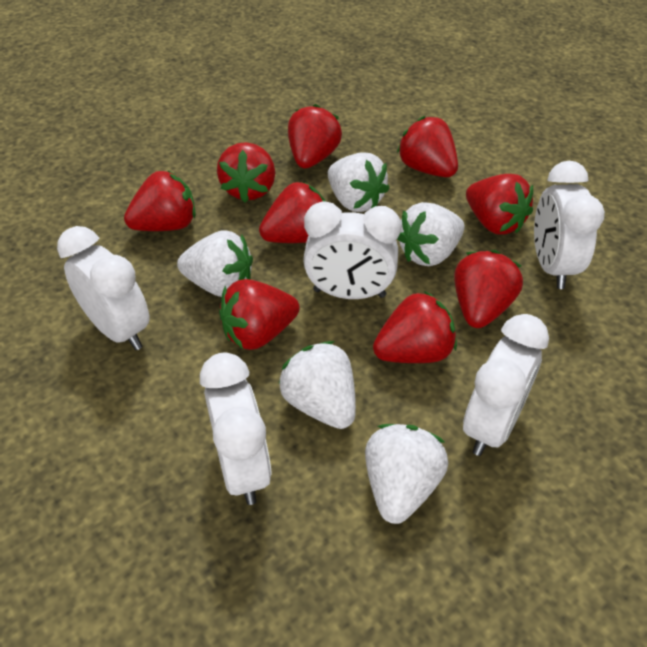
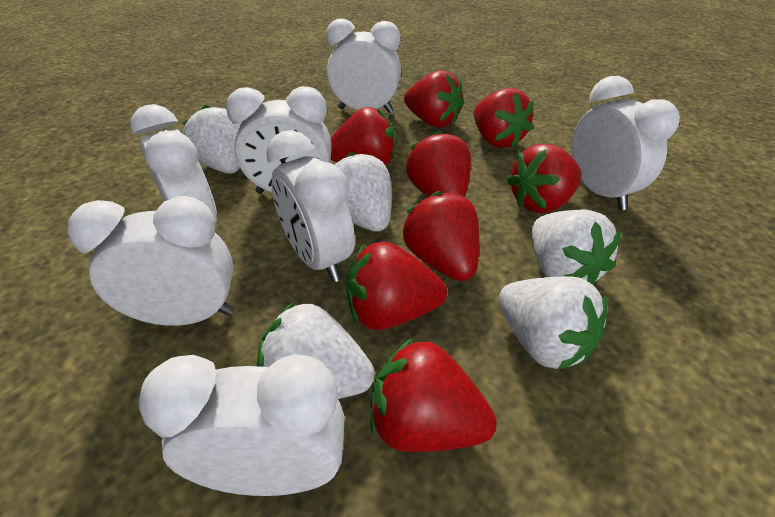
red strawberry: [124,170,196,231] [217,142,275,202] [219,279,300,350] [259,181,326,243] [288,104,342,169] [373,291,457,363] [397,116,458,177] [454,250,523,328] [466,174,533,234] = 9 -> [331,107,396,166] [346,242,447,330] [370,338,497,452] [402,191,479,281] [404,70,464,128] [406,130,471,197] [474,88,534,148] [507,144,582,213] = 8
white clock: [57,226,150,350] [200,352,272,505] [303,201,401,299] [463,314,549,456] [534,161,605,289] = 5 -> [67,196,234,326] [130,104,217,223] [139,354,345,496] [226,86,332,194] [266,130,355,282] [326,19,401,113] [571,76,680,210] = 7

